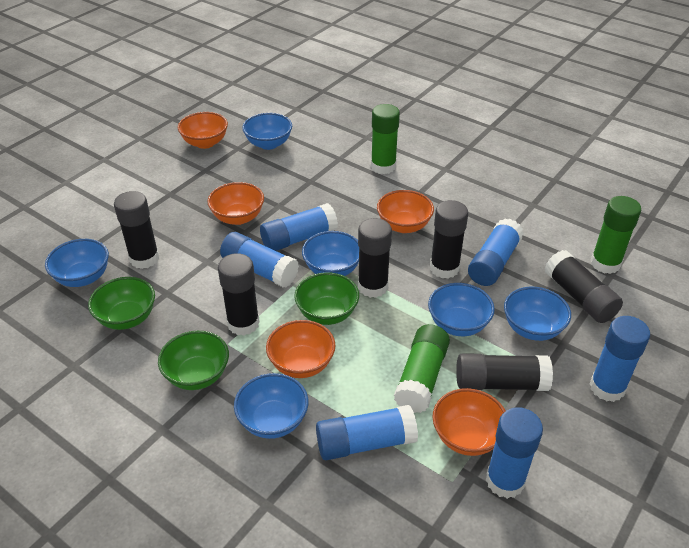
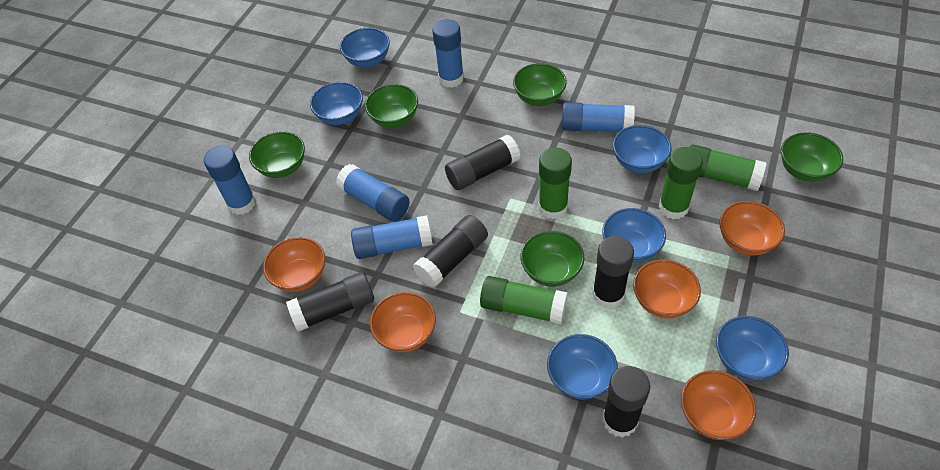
black glue stick: [114,191,159,269] [218,253,260,336] [358,218,392,298] [430,200,468,279] [456,353,553,391] [545,250,623,323] = 6 -> [286,272,374,332] [413,215,488,288] [445,135,520,190] [592,236,634,308] [602,366,650,438] = 5
blue glue stick: [220,232,299,287] [260,203,338,251] [316,405,418,460] [468,219,524,286] [486,407,543,499] [590,316,650,402] = 6 -> [204,146,256,215] [336,164,409,222] [351,215,433,259] [432,19,464,88] [562,102,635,132] = 5
green bowl: [88,277,155,330] [158,331,229,390] [294,272,359,325] = 3 -> [249,131,305,178] [365,84,418,128] [513,63,567,106] [520,231,584,287] [781,132,843,182] = 5
green glue stick: [371,104,400,174] [394,324,450,413] [590,196,641,274] = 3 -> [480,276,568,324] [538,148,572,219] [659,147,703,219] [690,144,767,191] = 4

